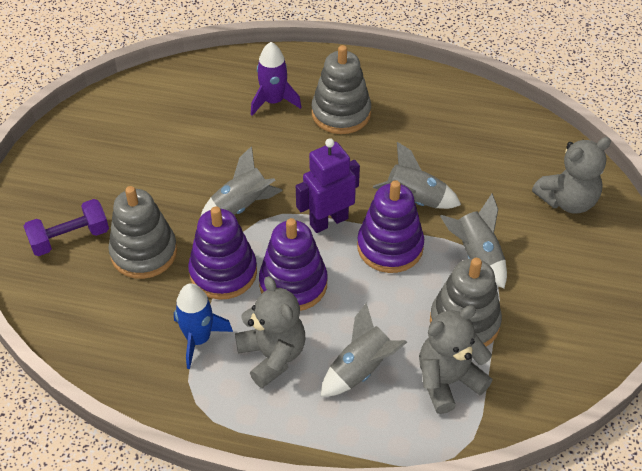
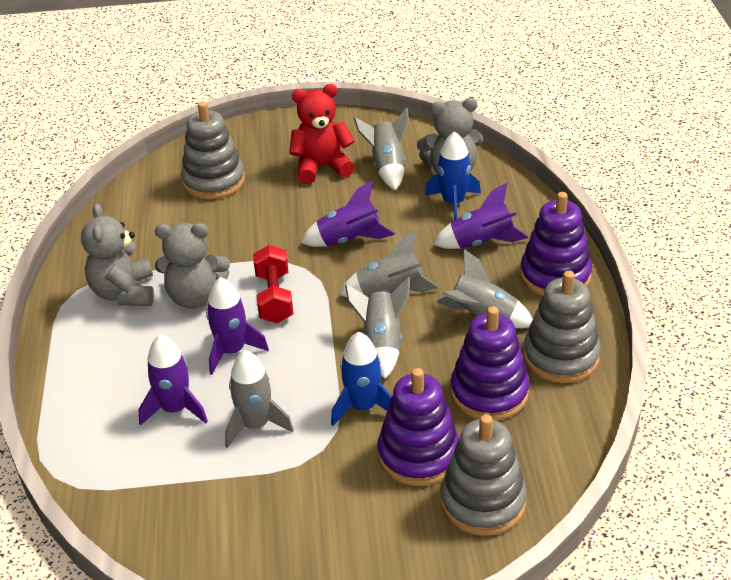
blue rocket: [174,283,233,369] = 1 -> [331,332,392,426] [425,131,481,220] = 2
grey rocket: [201,146,283,216] [321,302,407,397] [373,142,461,209] [440,193,507,288] = 4 -> [225,350,294,448] [339,230,439,297] [345,277,410,379] [354,107,409,191] [436,249,533,328] = 5
purple dumbbell: [24,199,109,256] = 1 -> none = 0
purple robot: [296,138,360,233] = 1 -> none = 0
purple rocket: [251,42,302,116] = 1 -> [138,335,208,426] [206,277,269,375] [301,180,395,247] [433,183,529,249] = 4
red dumbbell: none = 0 -> [253,245,294,323] = 1
red teddy bear: none = 0 -> [289,84,355,184] = 1

